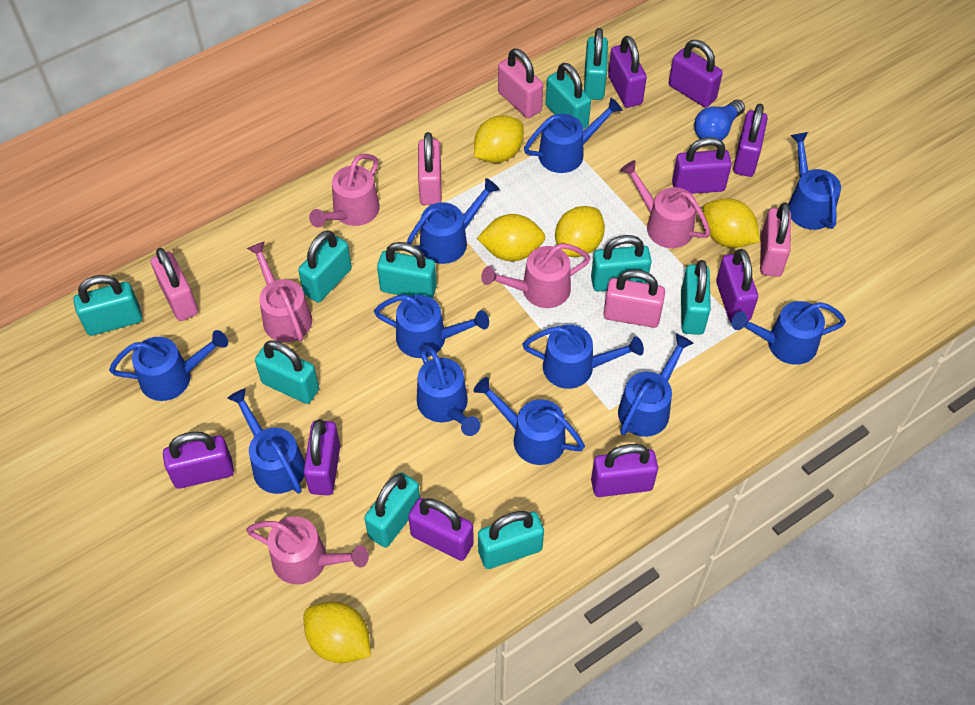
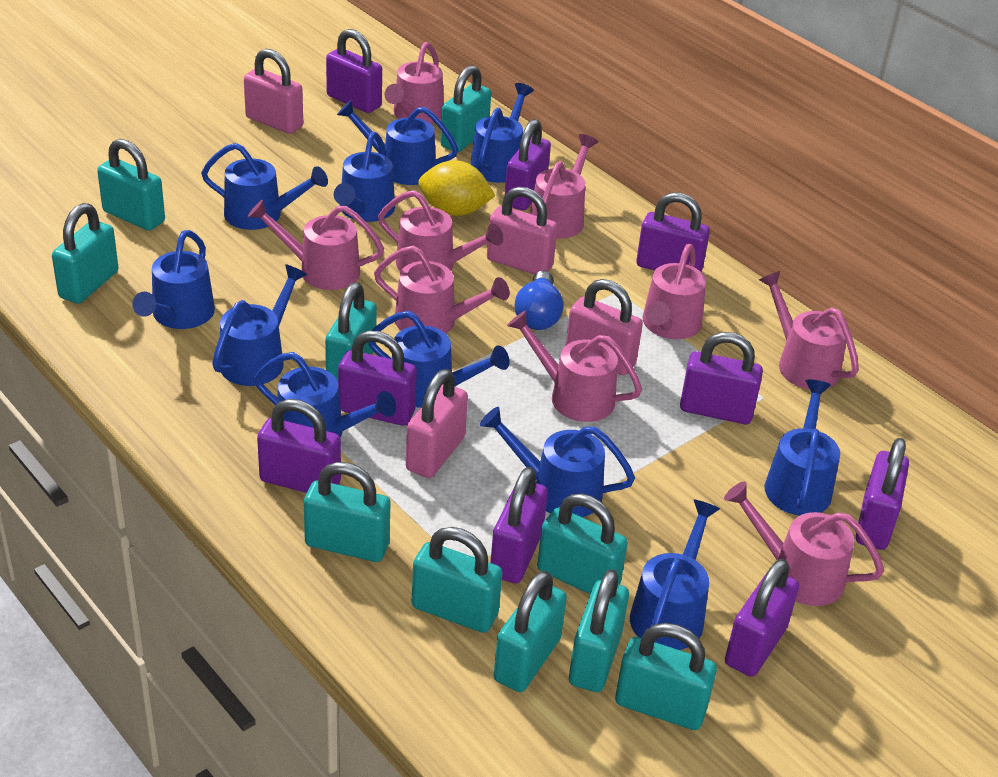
pink padlock: [151,248,198,321] [418,132,442,205] [498,48,543,118] [603,270,665,328] [760,202,791,277] = 5 -> [244,49,303,134] [406,369,468,478] [487,187,558,274] [566,279,643,375] = 4
pink watering can: [246,516,369,584] [247,241,312,342] [309,154,380,228] [481,243,590,308] [620,160,711,248] = 5 -> [248,199,384,290] [374,246,509,334] [378,190,503,272] [385,42,444,124] [507,310,642,422] [530,134,598,238] [643,244,706,339] [724,482,884,606] [759,271,859,389] = 9
yellow lemon: [304,602,371,663] [474,115,524,163] [477,214,545,261] [555,206,605,257] [702,198,760,248] = 5 -> [418,160,495,216] = 1

